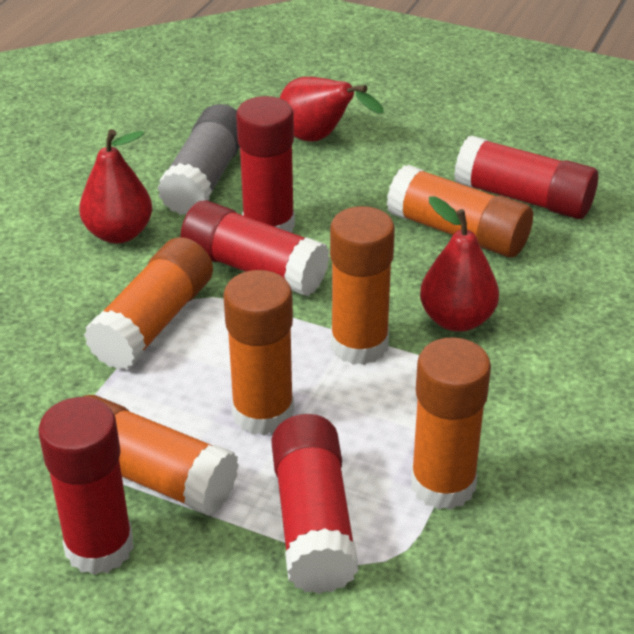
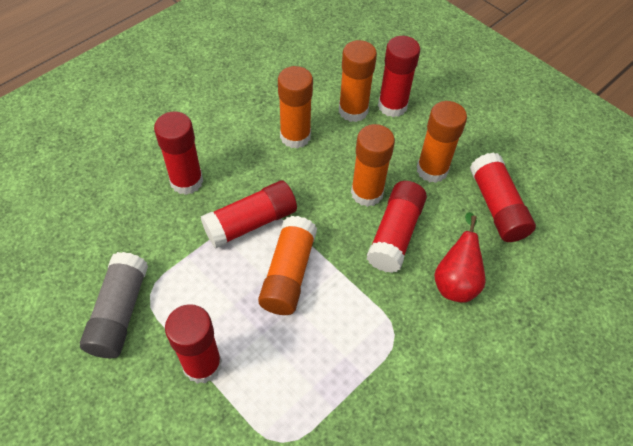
orange glue stick: [82,395,239,515] [84,237,213,370] [223,270,294,436] [330,206,395,365] [386,165,533,257] [411,337,491,510] = 6 -> [258,216,317,315] [278,66,313,149] [339,40,377,122] [351,124,395,207] [417,101,467,183] = 5
red glue stick: [38,397,134,575] [181,200,329,296] [236,96,295,233] [271,414,359,594] [454,135,598,219] = 5 -> [154,112,203,195] [165,304,222,384] [201,181,297,248] [367,181,427,273] [378,36,420,117] [470,152,536,242] = 6
red pear: [79,129,152,243] [280,77,384,142] [420,196,499,332] = 3 -> [434,212,486,303] = 1

